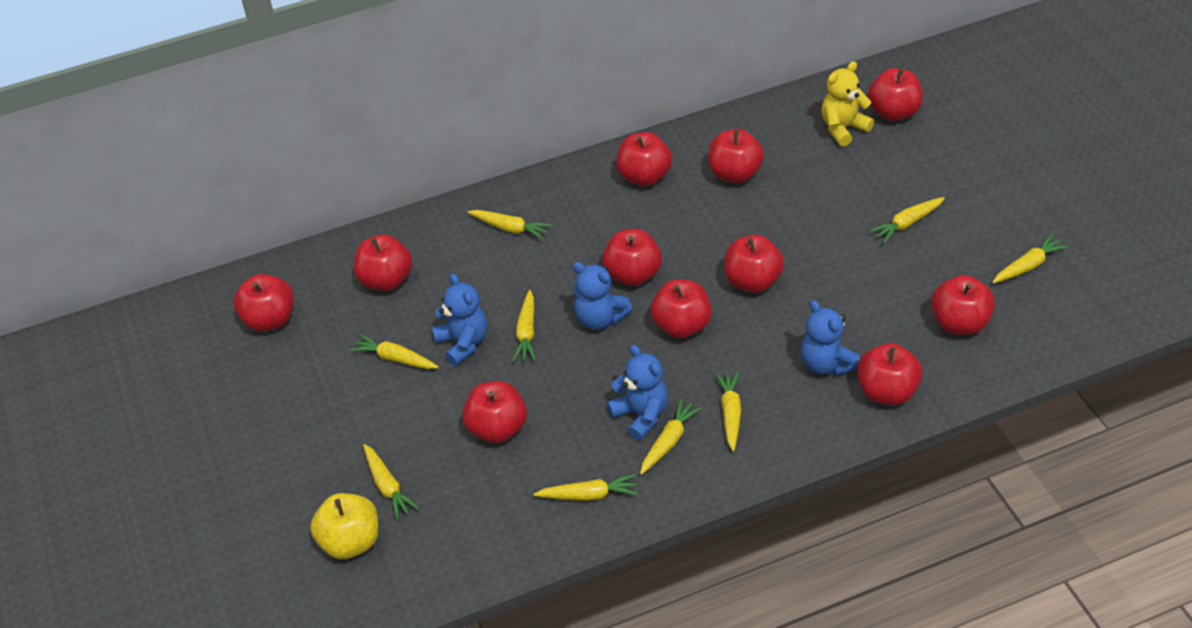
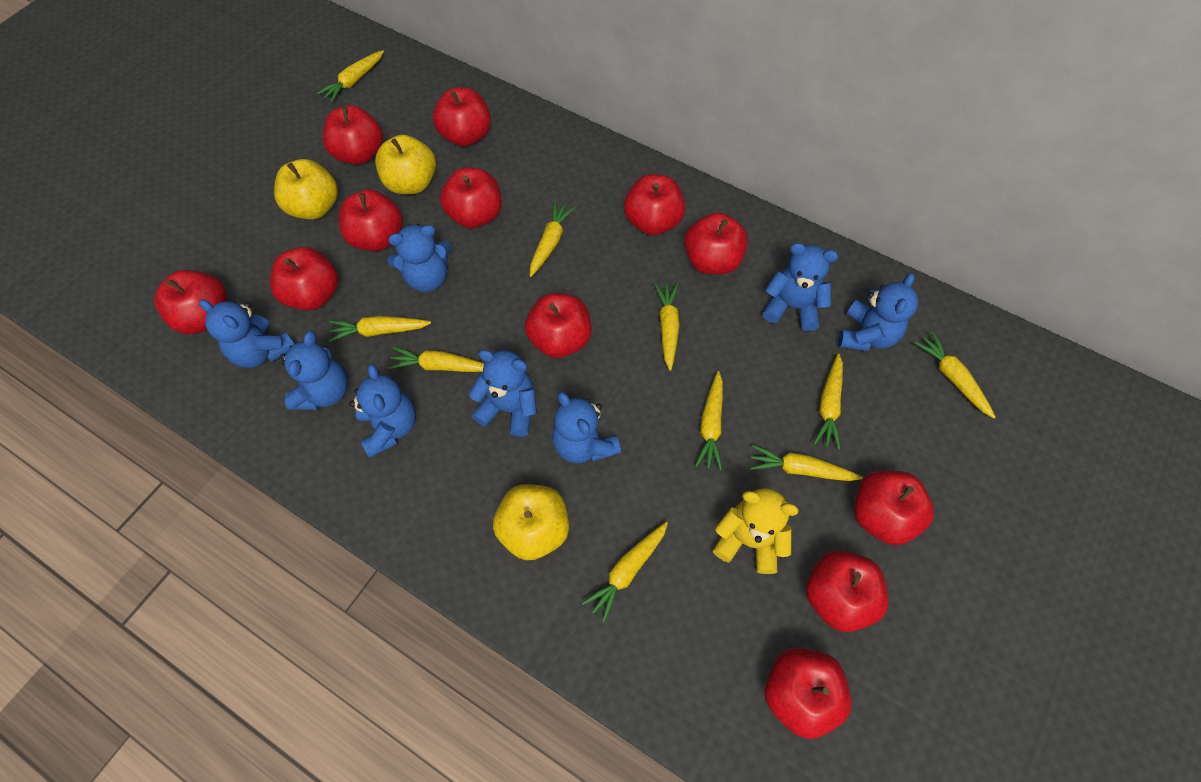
blue teddy bear: [432,274,487,366] [573,262,633,330] [607,345,668,440] [800,300,860,376] = 4 -> [199,299,294,368] [280,331,348,410] [349,364,416,458] [387,224,452,292] [469,350,537,437] [552,392,621,463] [763,243,838,331] [838,273,918,351] = 8
red apple: [234,274,294,332] [354,234,412,291] [462,381,527,443] [602,229,662,286] [616,132,672,186] [650,279,712,338] [708,129,764,183] [724,235,784,293] [857,343,922,405] [868,68,923,121] [931,275,995,335] = 11 -> [154,270,227,334] [270,247,339,310] [323,105,383,165] [339,190,403,251] [433,88,491,146] [440,168,501,228] [525,293,592,358] [624,174,685,235] [684,213,748,275] [765,648,852,739] [806,550,889,632] [854,470,934,545] = 12
yellow apple: [310,493,379,559] = 1 -> [274,159,338,220] [375,134,436,194] [493,484,569,560] = 3
yellow carrot: [350,334,439,369] [363,444,419,520] [467,210,551,239] [513,290,536,362] [534,474,638,501] [640,399,702,475] [715,371,741,451] [869,197,945,243] [992,234,1068,283] = 9 -> [317,50,384,102] [328,316,431,342] [388,347,484,372] [530,201,575,277] [582,522,668,623] [654,283,680,371] [695,371,723,470] [750,445,863,481] [814,354,843,450] [914,332,995,418] = 10

